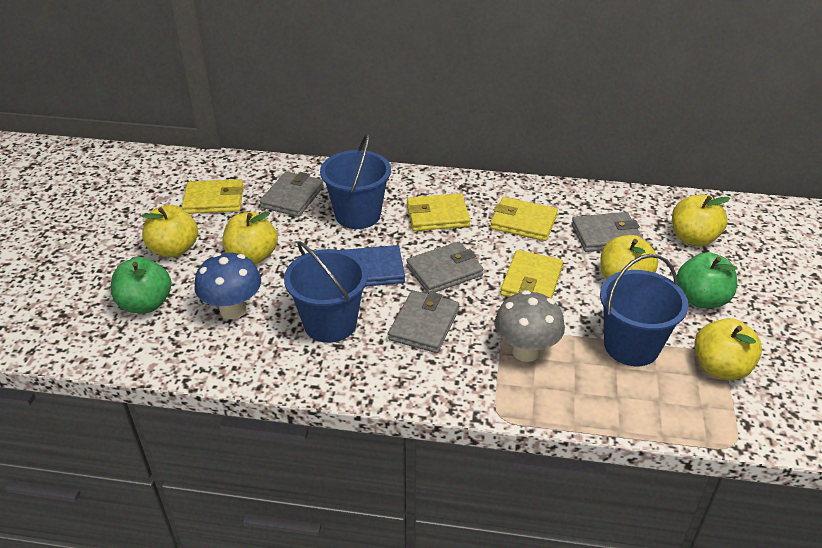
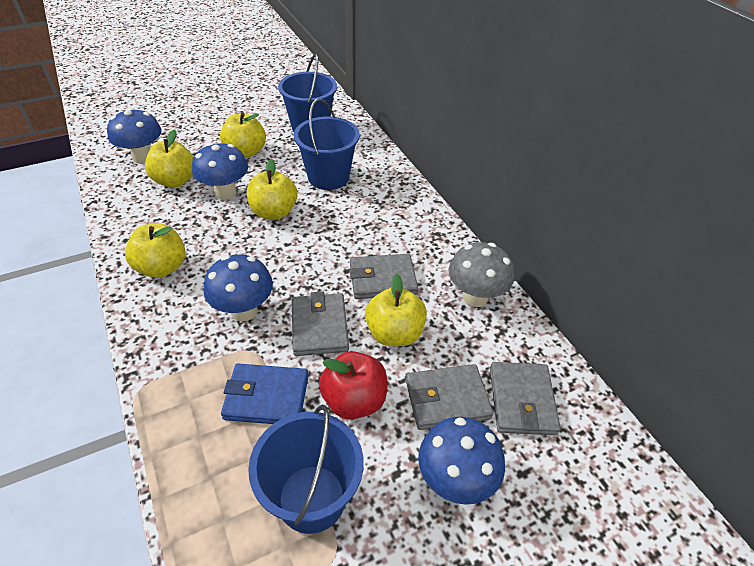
blue mushroom: [194,253,261,319] = 1 -> [107,108,162,164] [192,143,248,200] [204,254,273,321] [418,417,505,505] = 4
green apple: [111,257,171,313] [677,252,737,308] = 2 -> none = 0
red apple: none = 0 -> [319,351,387,419] = 1
yellow wallet: [182,179,244,214] [407,193,470,231] [490,197,558,241] [500,250,563,298] = 4 -> none = 0

